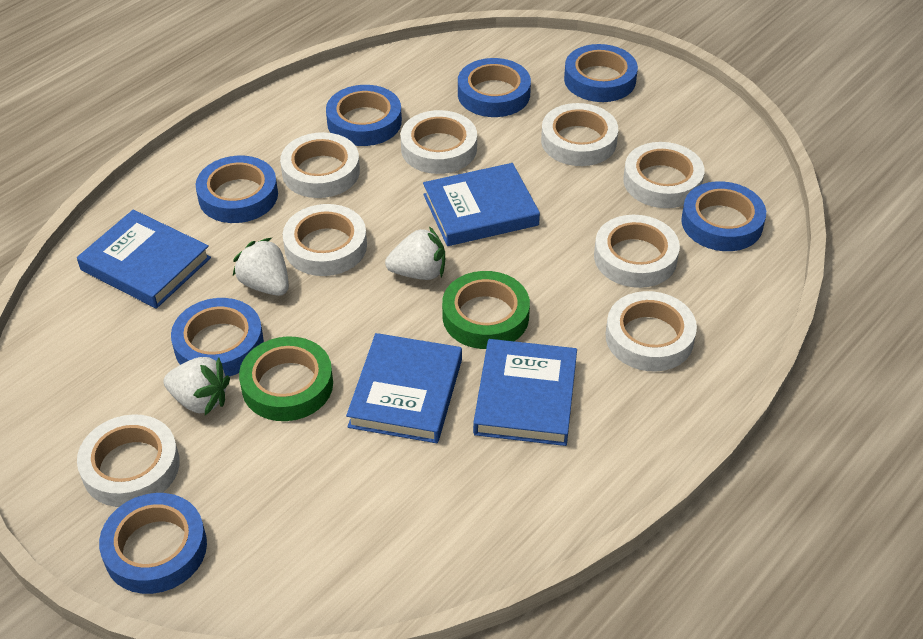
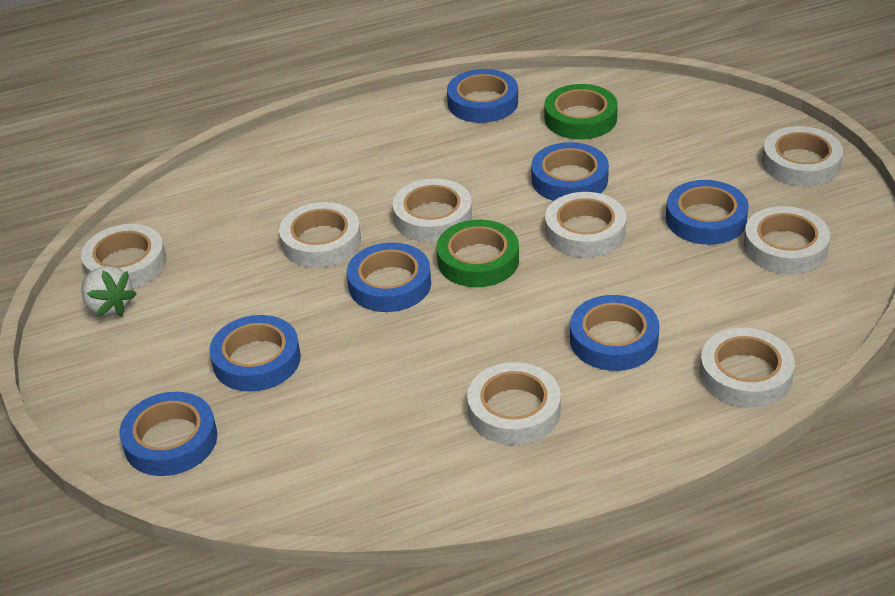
blue book: [77,209,211,309] [346,333,462,443] [423,163,540,246] [473,339,577,446] = 4 -> none = 0
white strawberry: [163,357,230,415] [233,238,289,296] [385,226,445,280] = 3 -> [81,266,137,317] = 1

